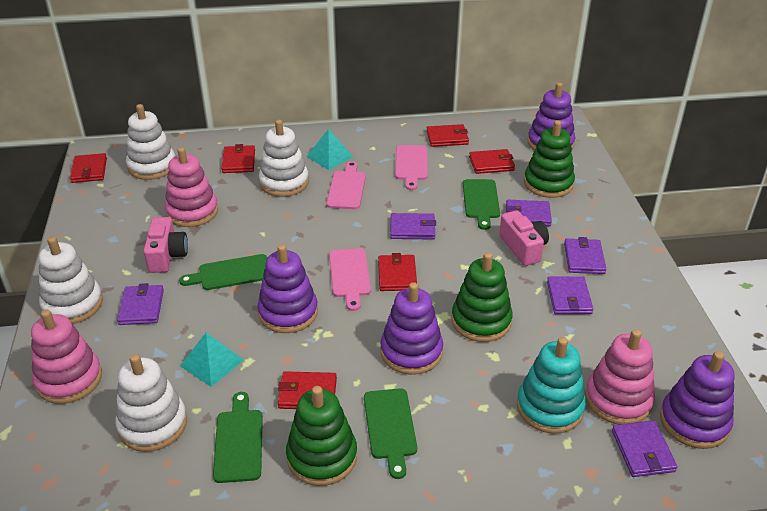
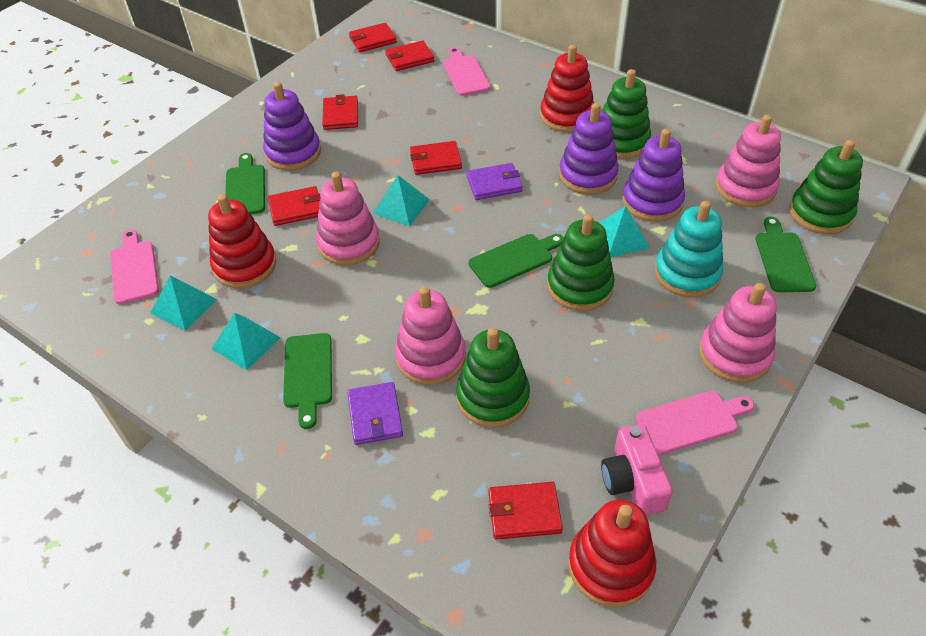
green stacking toy: [286,386,357,486] [452,252,513,342] [524,120,575,198] = 3 -> [456,327,530,428] [547,214,615,311] [602,69,651,159] [789,140,863,234] = 4
pink camera: [143,217,188,273] [499,210,549,266] = 2 -> [601,424,673,515] = 1
pink stacking toy: [31,309,102,404] [165,147,218,227] [585,329,655,425] = 3 -> [316,172,380,265] [395,286,466,385] [699,283,777,383] [716,115,781,208] = 4
purple stacking toy: [257,244,318,333] [380,282,443,375] [528,82,575,150] [660,351,734,449] = 4 -> [263,82,321,170] [559,103,619,194] [622,129,685,222] = 3
purple wallet: [117,283,164,325] [390,213,436,239] [506,200,552,226] [547,276,593,314] [564,237,606,274] [612,420,678,477] = 6 -> [347,382,403,445] [466,163,523,200] = 2
red stacking toy: none = 0 -> [208,194,277,288] [540,45,594,132] [568,499,656,607] = 3
turquoise pyramid: [180,332,243,387] [306,129,353,170] = 2 -> [150,276,217,331] [211,313,281,370] [373,175,430,226] [599,206,650,257] = 4
white stacking toy: [39,236,103,324] [115,354,187,452] [126,104,175,180] [259,120,309,197] = 4 -> none = 0

